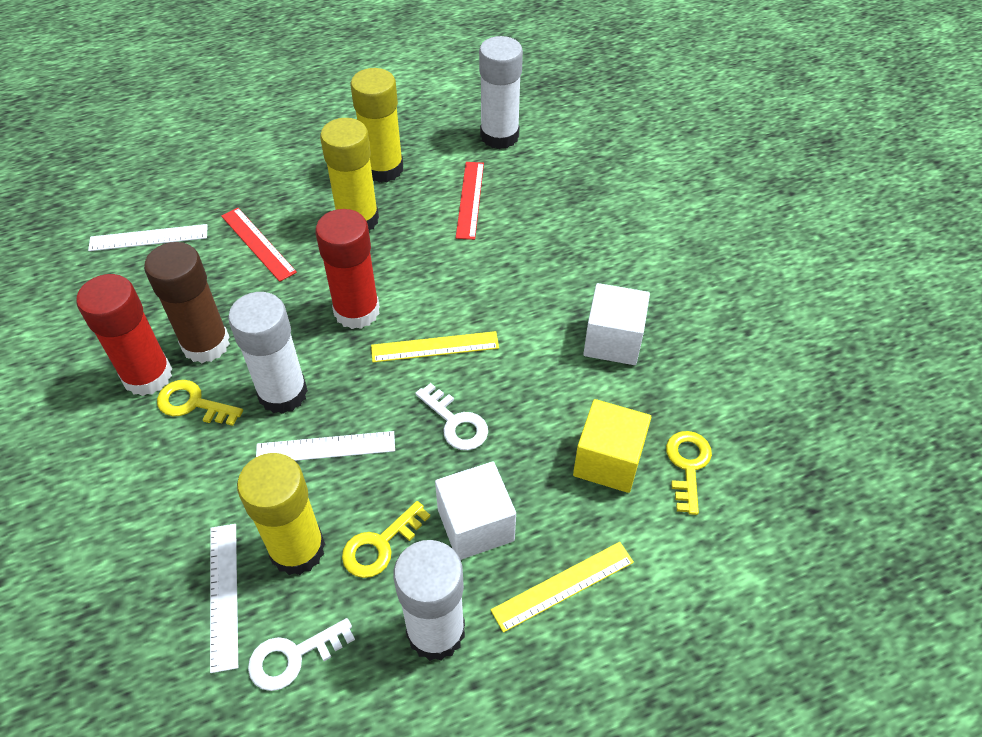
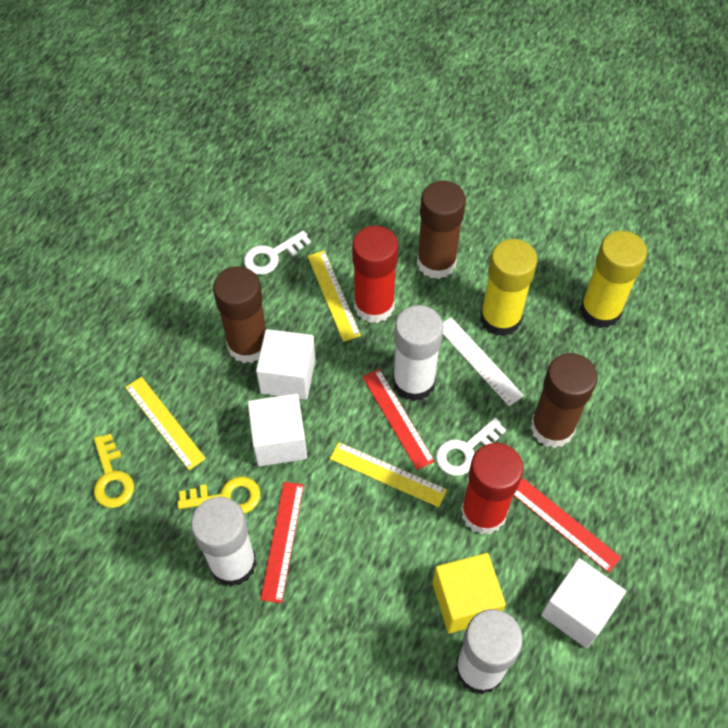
brown glue stick: [144,242,230,363] = 1 -> [213,266,266,363] [417,181,466,279] [530,353,598,448] = 3
red ruler: [221,208,297,282] [456,162,484,240] = 2 -> [260,482,304,603] [362,369,435,470] [514,478,621,573] = 3
white cube: [435,462,516,560] [583,283,650,365] = 2 -> [248,394,307,466] [256,329,316,400] [541,558,626,648] = 3
white ruler: [88,224,208,251] [210,524,238,673] [256,431,395,461] = 3 -> [443,317,524,406] = 1
yellow glue stick: [237,453,325,575] [320,118,379,230] [351,68,403,183] = 3 -> [480,239,538,336] [580,231,647,328] = 2
yellow key: [157,380,243,426] [342,501,430,578] [666,431,712,515] = 3 -> [94,434,134,508] [177,476,260,513] = 2
yellow ruler: [371,331,499,362] [491,542,634,633] = 2 -> [125,377,206,470] [308,251,361,342] [330,442,447,507] = 3

